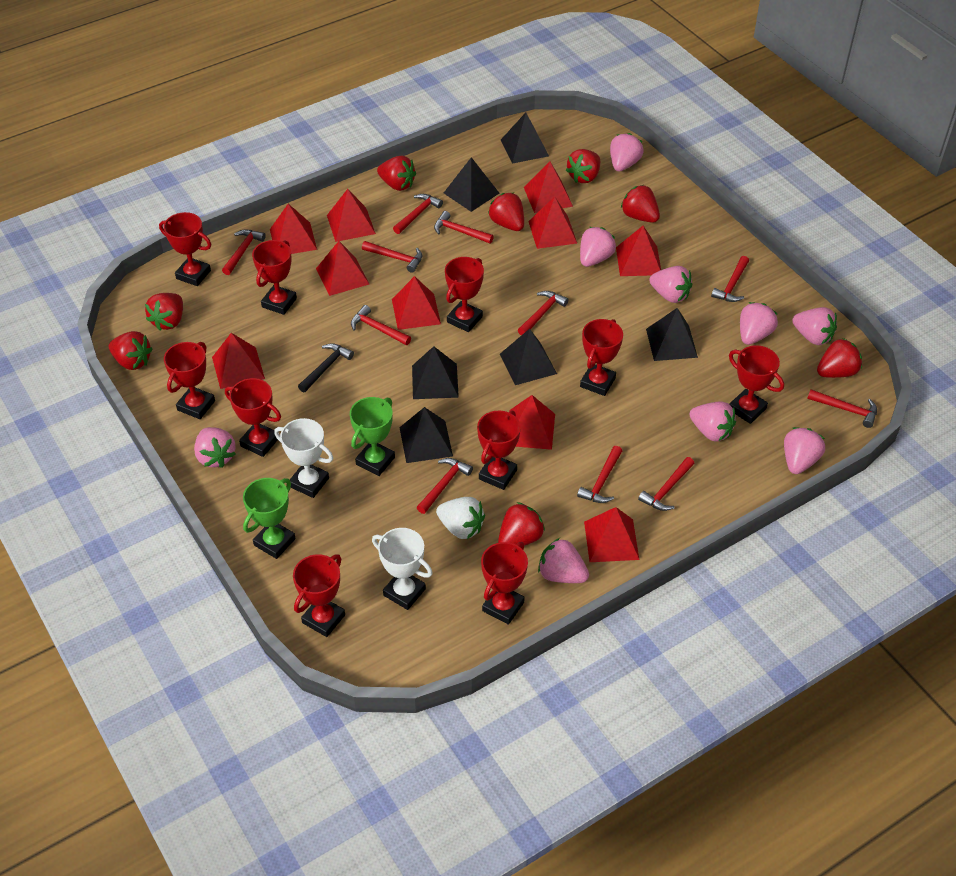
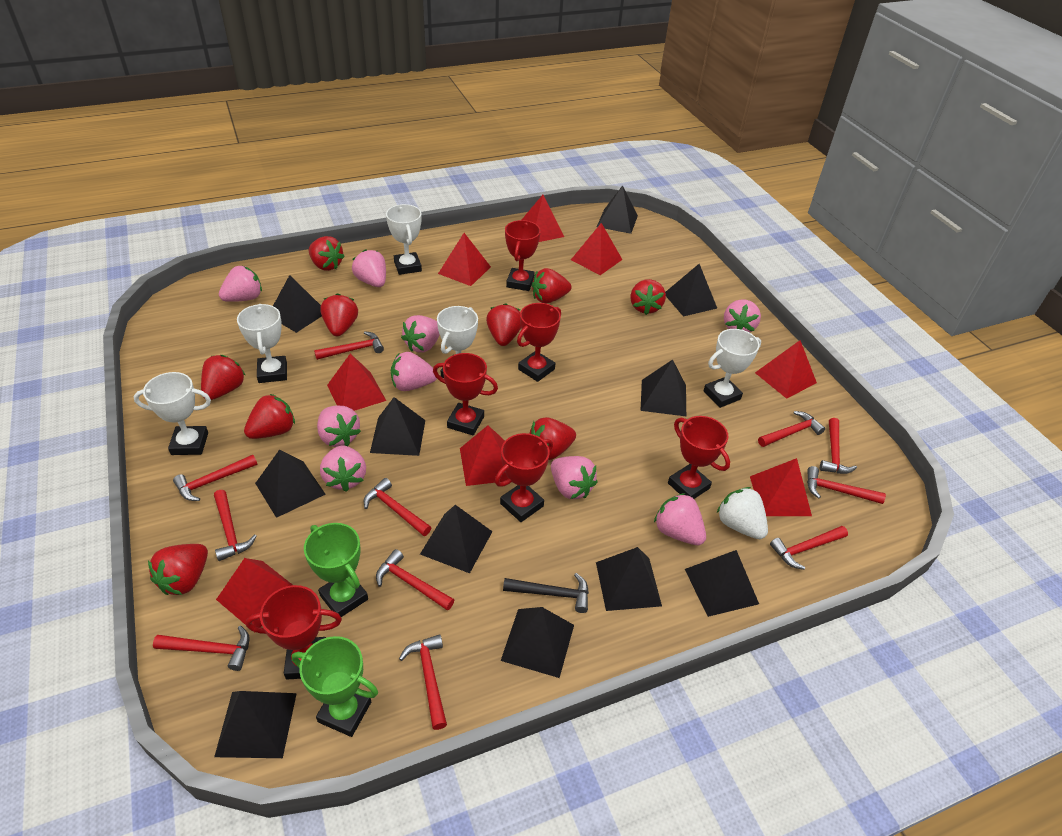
black pyramid: [399,407,453,463] [412,346,459,399] [444,157,499,212] [500,329,557,385] [501,113,549,164] [646,308,698,361] = 6 -> [214,691,297,758] [255,449,326,518] [273,275,322,333] [370,397,425,456] [420,505,493,573] [501,607,574,678] [596,547,662,611] [597,185,638,234] [640,359,686,416] [665,264,717,317] [685,550,759,617] = 11
red pyramid: [212,333,265,389] [270,204,317,254] [316,241,369,296] [327,189,376,242] [392,276,441,330] [509,395,555,450] [524,161,573,213] [528,197,577,249] [584,507,639,562] [616,226,661,276] = 10 -> [216,558,292,627] [327,353,386,411] [438,233,491,286] [460,425,509,486] [522,195,564,242] [571,223,622,275] [750,458,812,516] [755,340,817,399] = 8
red strawberry: [109,331,153,370] [145,293,183,331] [377,156,416,191] [488,193,524,231] [498,502,545,546] [566,149,600,183] [621,185,660,223] [817,338,862,378] = 8 -> [148,544,208,595] [201,355,246,400] [244,394,295,439] [309,236,345,271] [320,293,358,336] [486,303,521,346] [529,417,576,460] [532,268,571,304] [631,279,666,315] = 9
red trophy: [159,212,211,286] [164,342,215,419] [225,378,281,457] [252,240,297,315] [293,554,345,637] [445,257,484,332] [477,410,521,490] [481,542,528,625] [580,319,623,396] [729,345,784,424] = 10 -> [246,585,342,680] [433,353,498,435] [495,433,553,522] [505,220,541,291] [517,303,561,382] [668,416,730,499] = 6
white trophy: [274,418,333,498] [372,528,433,610] = 2 -> [134,372,211,455] [237,304,287,383] [386,204,422,275] [437,306,478,378] [703,329,761,408] = 5

